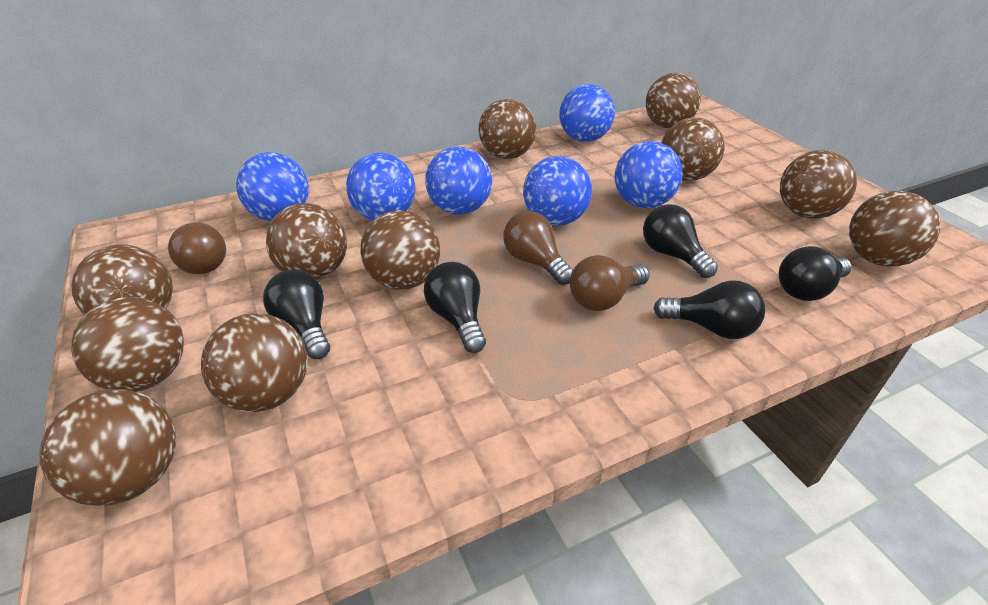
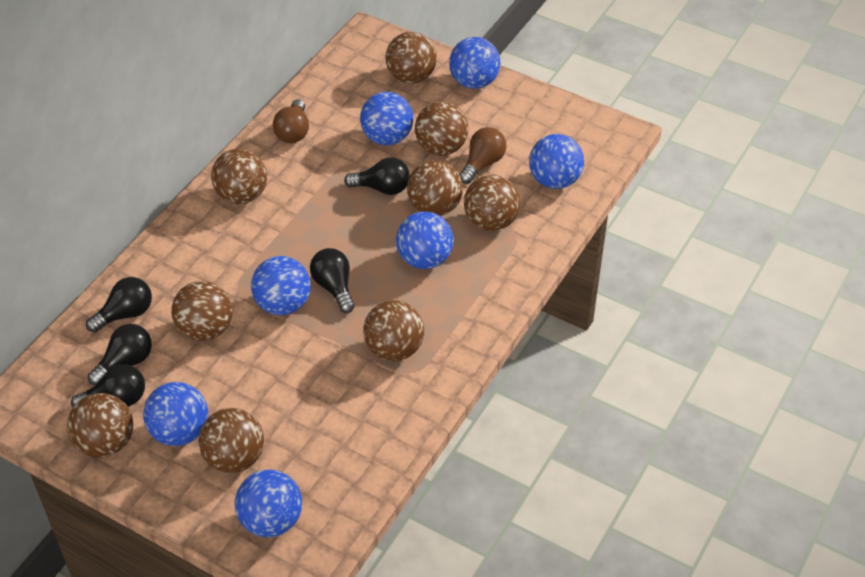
blue ball: [236,152,309,221] [346,153,415,220] [425,146,492,215] [523,156,592,226] [559,84,615,142] [615,141,683,208] = 6 -> [143,382,208,446] [235,469,302,537] [251,256,311,315] [360,92,413,145] [396,211,454,269] [449,37,501,89] [529,134,584,189] = 7
brown ball: [40,389,176,506] [71,245,173,315] [71,297,184,392] [201,313,308,412] [266,203,347,280] [360,210,440,290] [479,99,536,159] [646,73,701,129] [661,117,725,181] [780,150,857,219] [849,191,940,267] = 11 -> [67,393,133,458] [171,281,233,341] [199,408,264,473] [211,149,267,204] [363,300,424,361] [386,32,437,84] [407,160,463,216] [415,102,468,156] [464,175,520,231] = 9
brown light bulb: [168,223,226,274] [503,211,573,285] [570,255,650,311] = 3 -> [273,99,309,143] [459,127,506,184] = 2

